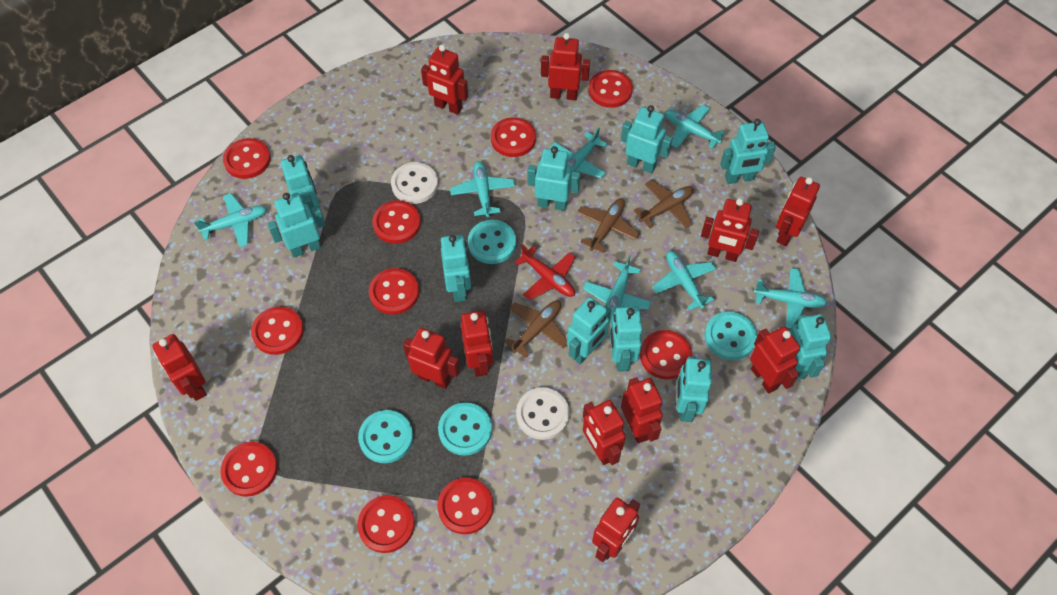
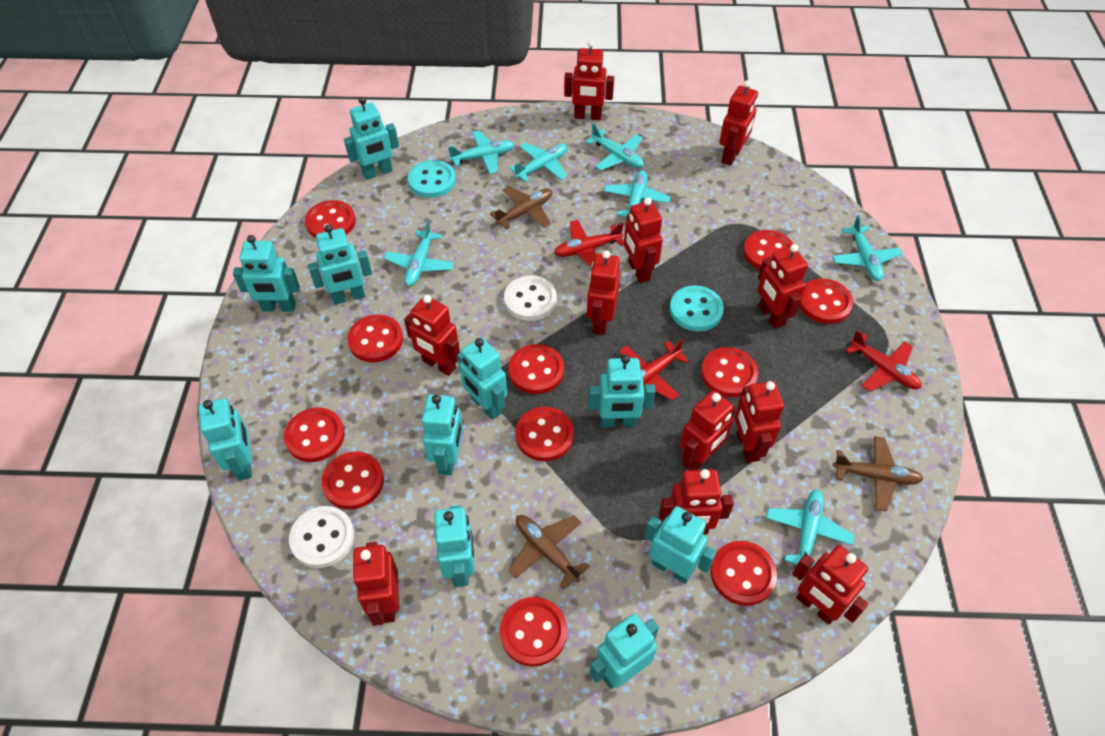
red button: [220,442,278,497] [223,138,271,179] [251,306,304,355] [357,495,415,553] [369,268,419,315] [372,200,421,244] [437,478,494,534] [491,117,536,157] [588,70,633,108] [640,330,692,379] = 10 -> [284,408,345,462] [305,200,356,238] [321,452,384,509] [347,314,403,363] [500,597,567,667] [509,344,564,394] [515,407,574,461] [701,347,758,397] [711,541,777,606] [743,230,793,270] [799,278,853,324] = 11
red plane: [515,244,576,300] = 1 -> [554,220,624,268] [620,339,689,400] [846,330,921,392] = 3
turquoise button: [358,410,413,463] [438,402,492,456] [468,220,516,264] [705,312,757,360] = 4 -> [408,160,456,198] [670,285,724,331] = 2

